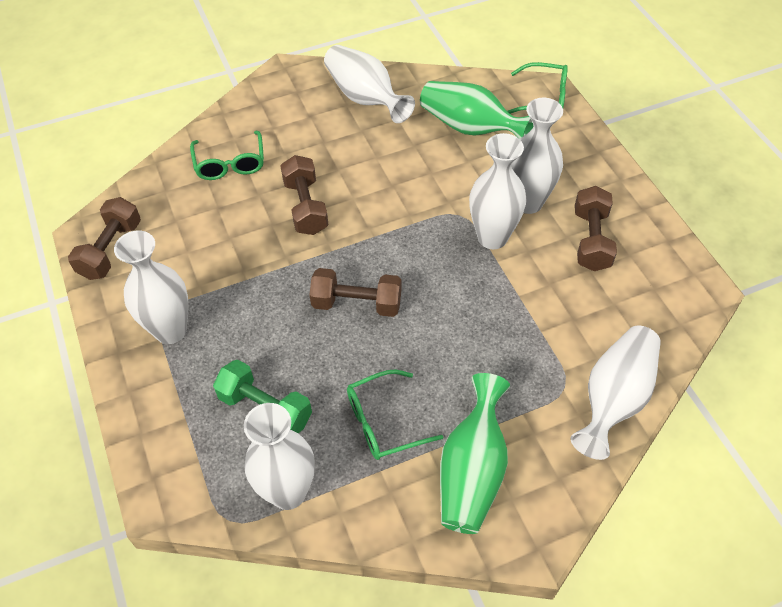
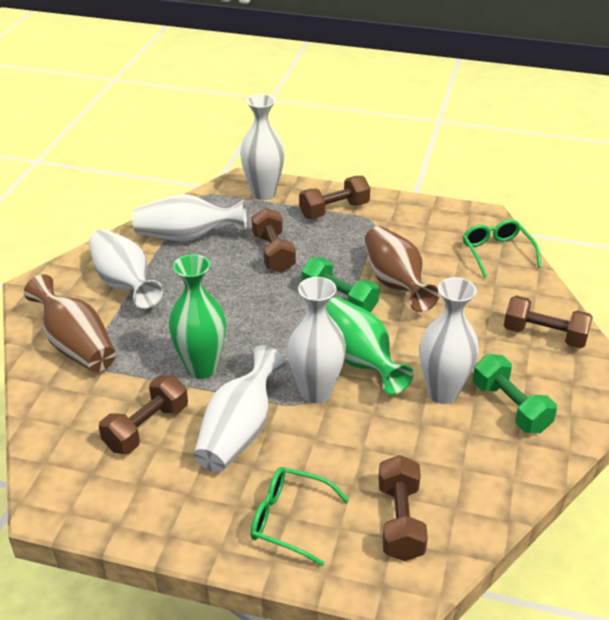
brown dumbbell: [68,197,141,280] [280,155,329,235] [309,268,402,317] [575,186,617,271] = 4 -> [99,375,188,454] [252,208,296,273] [299,176,370,219] [378,455,428,561] [504,295,593,348] = 5
brown vase: none = 0 -> [24,274,116,372] [364,226,440,312] = 2
green dumbbell: [213,360,312,433] = 1 -> [302,258,380,312] [473,354,557,433] = 2
green glasses: [190,131,264,180] [347,370,443,460] [507,62,568,114] = 3 -> [251,467,349,566] [463,219,541,278] = 2

